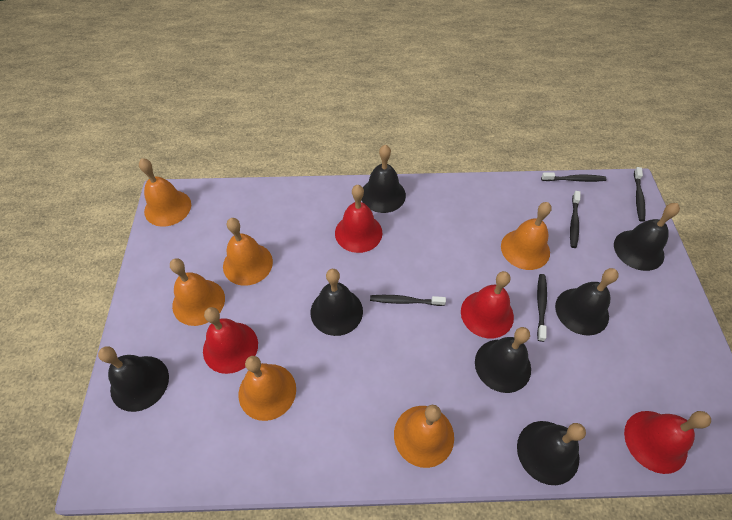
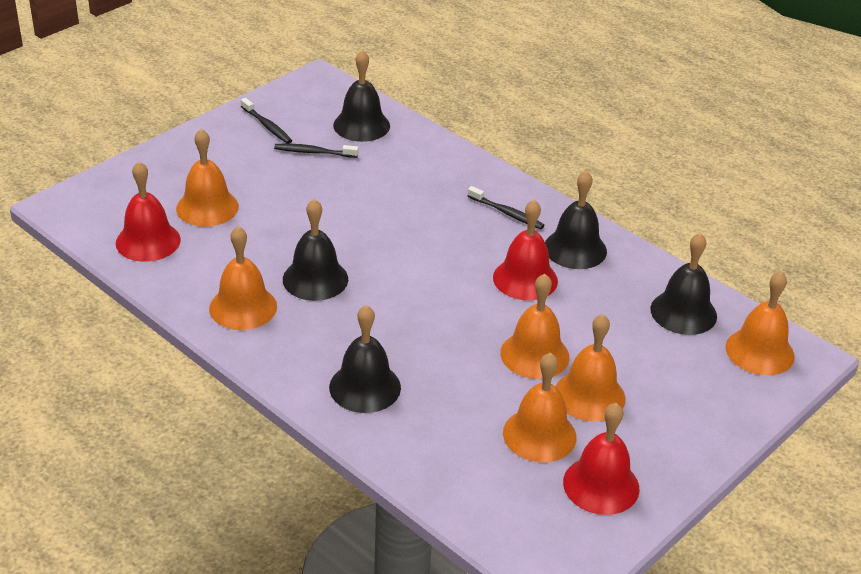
black bell: [98,346,169,412] [311,269,363,336] [362,145,406,213] [475,327,531,393] [517,421,586,485] [555,268,619,336] [614,203,680,271] = 7 -> [283,199,348,301] [329,305,401,413] [333,50,390,142] [545,170,607,269] [650,233,717,335] = 5
black toothbrush: [370,295,446,306] [537,274,547,342] [541,172,606,182] [570,191,581,248] [634,167,646,222] = 5 -> [241,98,292,144] [274,144,358,158] [468,186,545,229] = 3
red bell: [203,307,258,374] [335,185,382,253] [461,271,514,339] [624,411,711,474] = 4 -> [116,161,181,262] [493,200,558,300] [563,403,639,515] = 3

